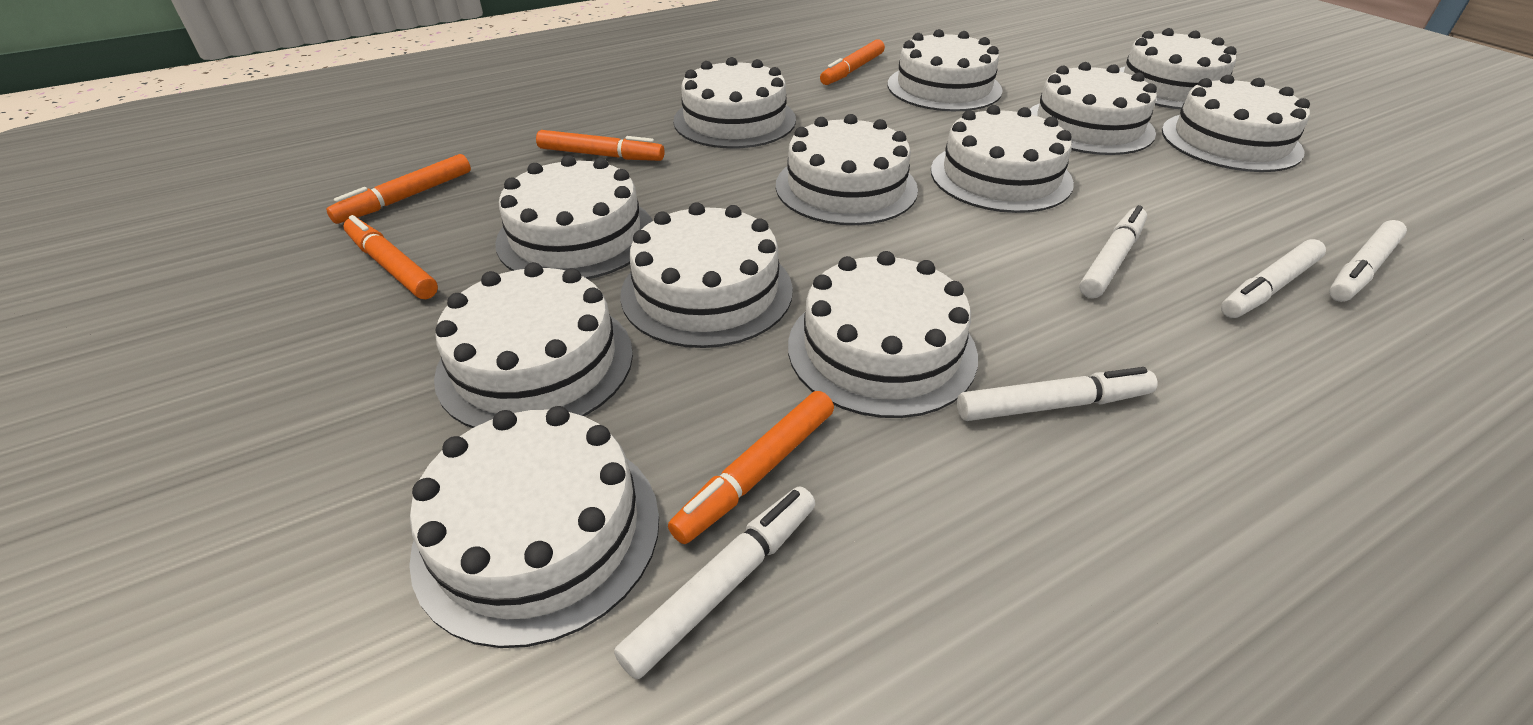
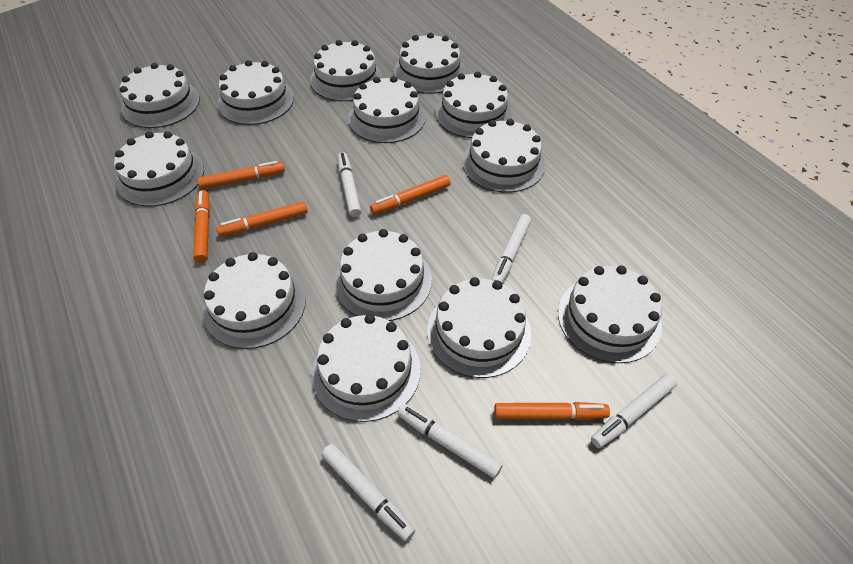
white cake: [409,406,659,648] [434,262,633,428] [495,155,652,279] [620,202,793,348] [673,57,796,148] [776,114,918,225] [788,251,978,418] [887,29,1002,111] [931,105,1074,213] [1030,62,1157,155] [1119,28,1236,109] [1162,75,1310,172] = 12 -> [114,131,204,207] [120,63,200,128] [203,252,306,349] [218,60,294,125] [310,40,383,101] [312,314,421,422] [334,229,432,321] [348,76,426,143] [394,33,465,94] [427,277,531,378] [436,72,512,138] [462,119,545,193] [558,266,662,363] = 13

